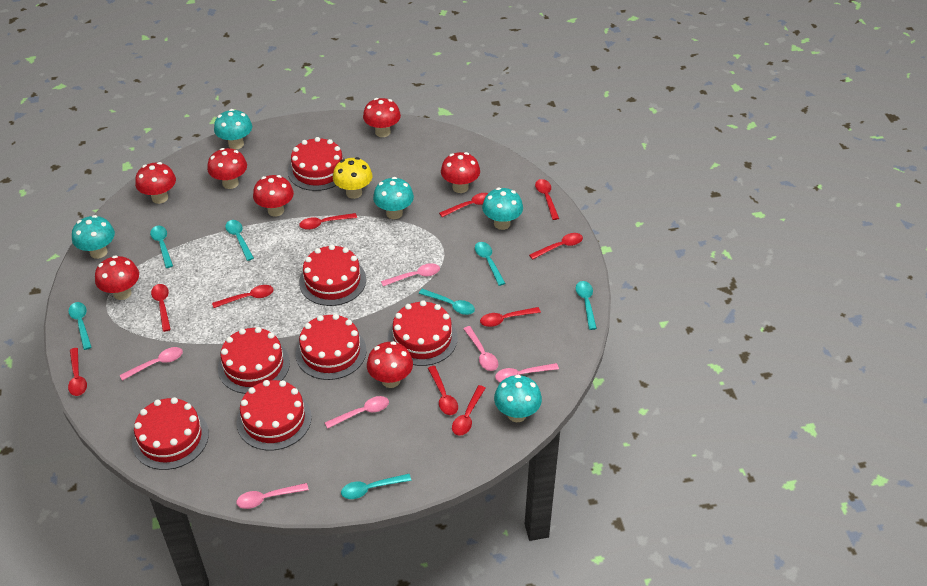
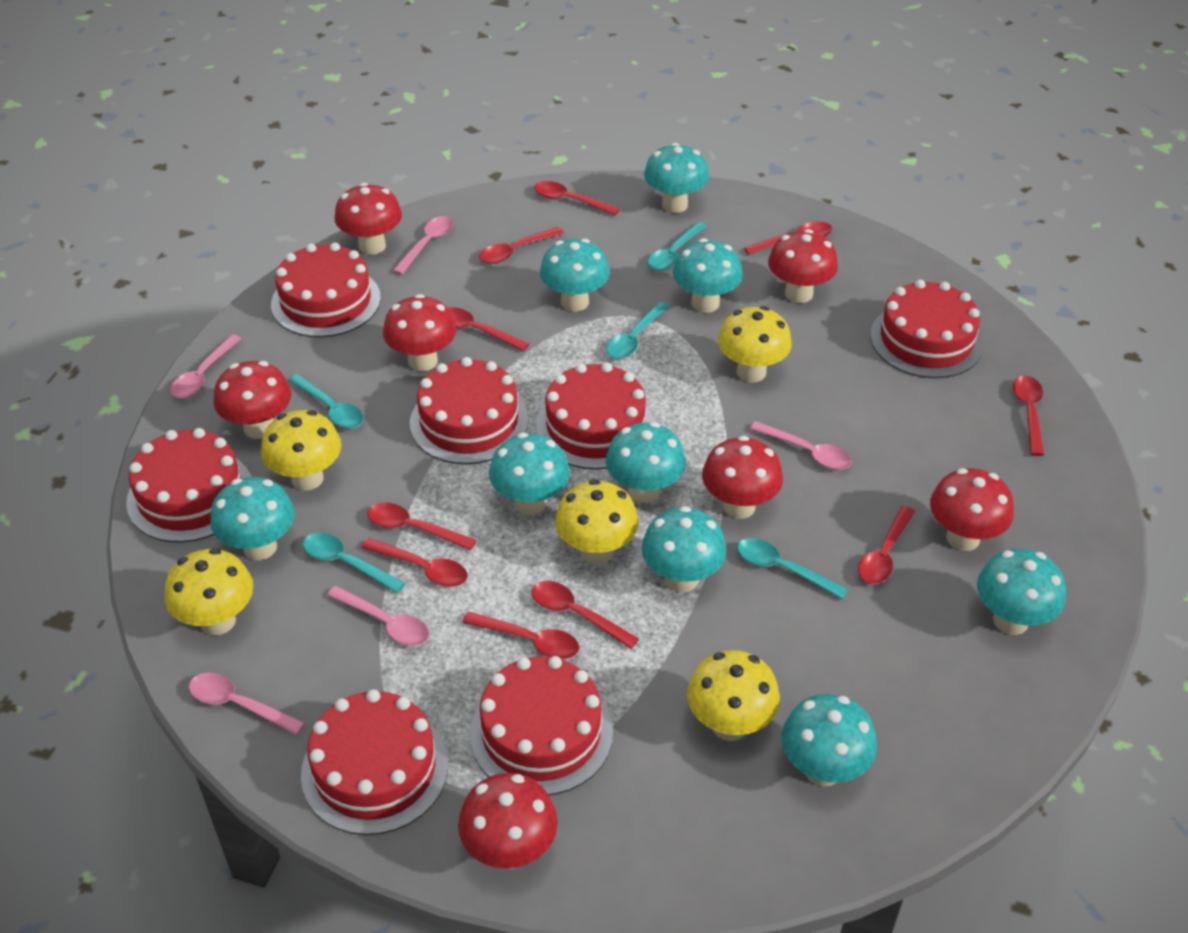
pink spoon: [119,347,183,381] [236,483,309,509] [325,396,389,429] [381,263,440,286] [463,326,498,371] [495,363,559,382] = 6 -> [170,335,241,398] [189,672,305,735] [327,586,429,646] [393,216,453,275] [750,421,852,470] = 5
turquoise mushroom: [72,215,115,259] [214,109,252,150] [373,177,414,219] [482,187,523,230] [494,375,542,422] = 5 -> [210,477,295,560] [489,433,570,515] [540,238,610,312] [606,422,686,503] [641,506,726,592] [644,143,709,213] [673,238,743,313] [782,694,877,787] [977,549,1066,635] = 9
turquoise spoon: [68,302,92,350] [150,226,173,268] [225,220,254,261] [341,474,411,499] [419,289,475,315] [475,242,506,286] [576,281,597,330] = 7 -> [289,374,364,429] [303,533,406,593] [606,302,669,359] [648,222,707,271] [737,538,848,600] = 5
yellow mushroom: [333,157,373,199] = 1 -> [165,548,253,635] [261,410,341,491] [555,479,638,564] [687,650,780,741] [718,306,792,382] = 5

